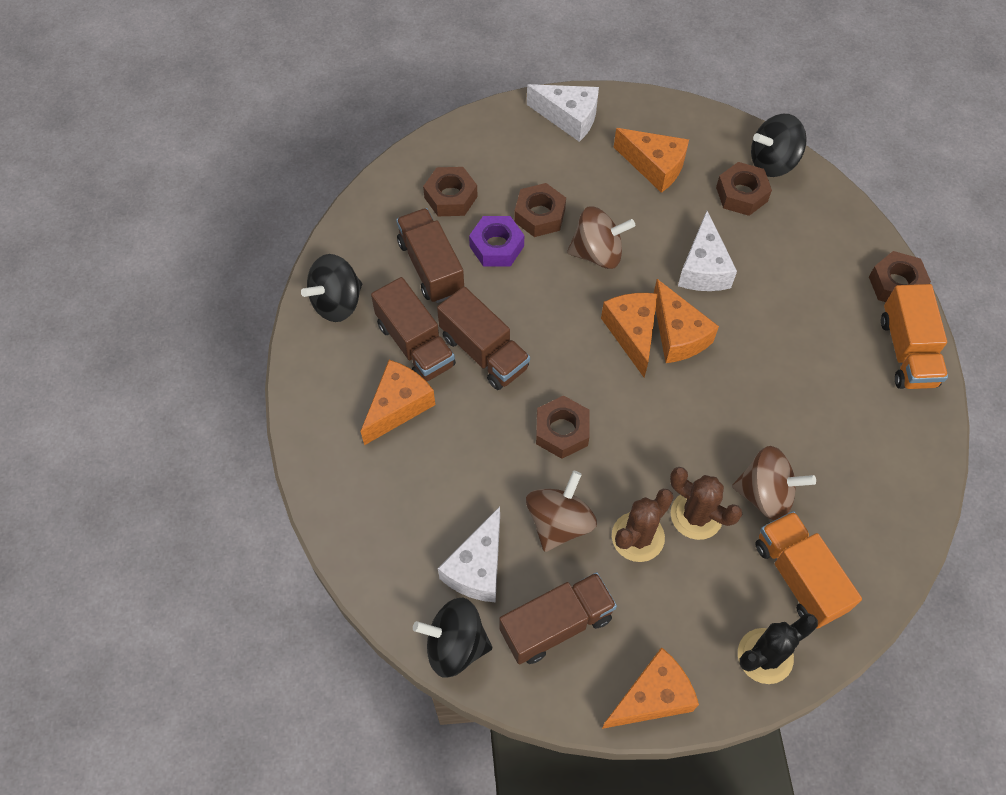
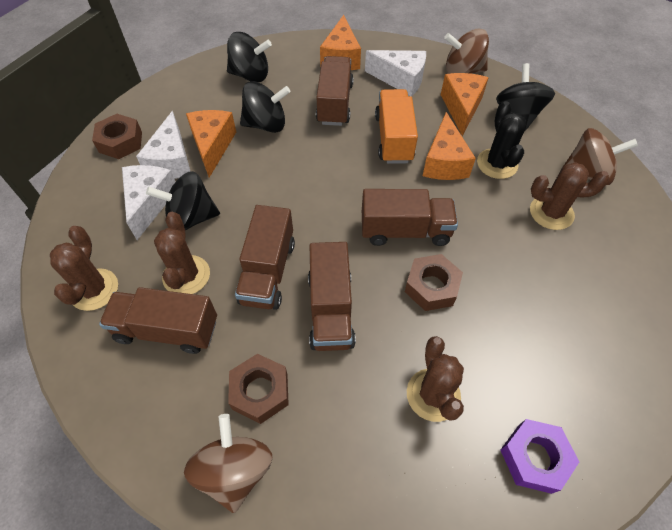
black spinning top: [301,254,362,322] [413,598,492,678] [751,114,807,177] = 3 -> [146,171,220,231] [227,32,272,82] [240,81,290,133] [496,63,555,131] = 4
brown cactus: [612,489,674,562] [670,467,742,540] = 2 -> [50,226,118,311] [154,212,210,294] [407,336,464,422] [530,162,609,230] = 4
brown nut: [423,167,478,216] [514,183,566,237] [536,395,590,459] [716,162,772,216] [869,251,931,302] = 5 -> [92,114,142,159] [228,354,289,424] [405,254,463,311] = 3
brown truck: [371,277,456,381] [396,208,464,303] [437,286,530,390] [499,572,617,664] = 4 -> [99,287,217,354] [235,205,295,310] [308,242,356,351] [316,56,354,126] [362,189,458,246] = 5
orange cheese: [360,360,435,445] [601,293,658,378] [602,647,699,729] [614,128,689,193] [654,279,719,363] = 5 -> [186,110,236,178] [320,15,361,70] [423,112,476,180] [441,73,489,136] = 4
orange truck: [755,511,862,629] [881,284,948,389] = 2 -> [375,89,418,164] = 1

